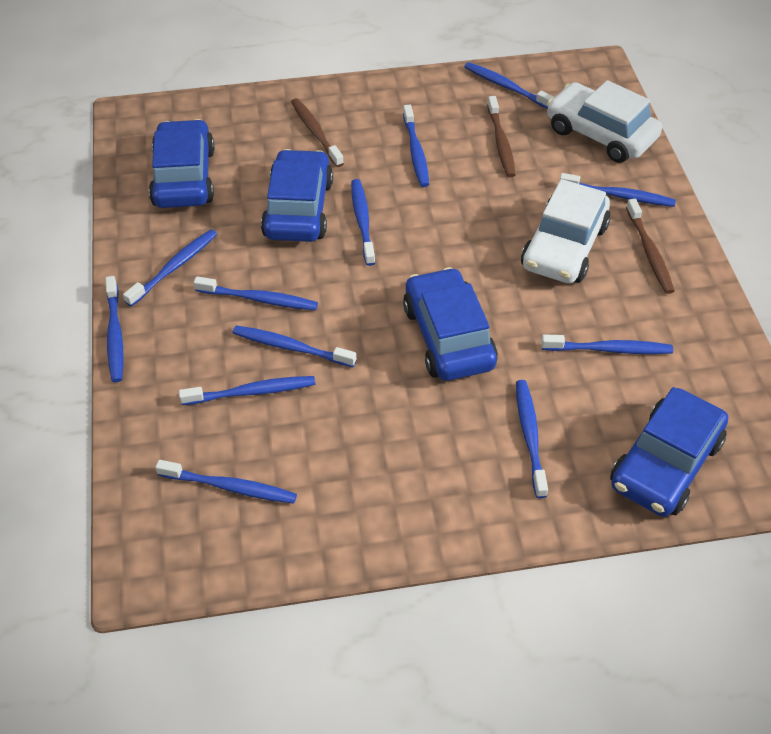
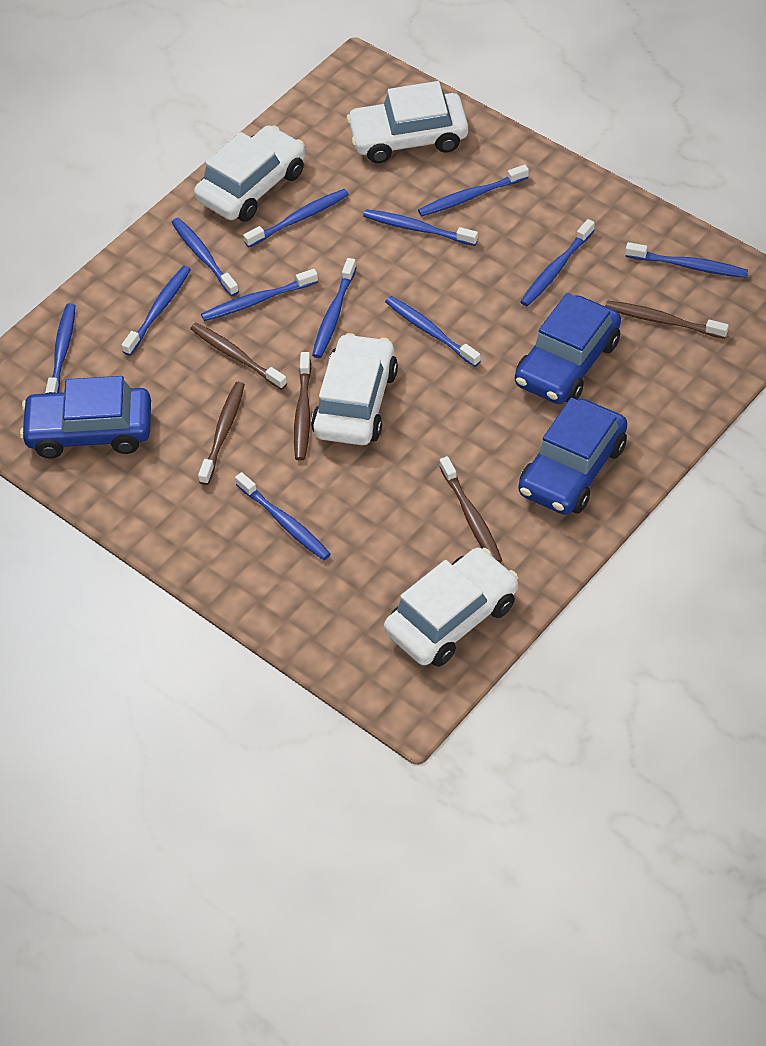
blue car: [149,119,215,208] [261,149,333,242] [403,267,498,381] [610,387,728,517] = 4 -> [20,376,151,459] [515,293,621,404] [519,398,627,515] = 3
brown toothbrush: [291,98,344,167] [487,96,516,177] [626,199,674,294] = 3 -> [190,323,287,390] [198,382,245,485] [294,352,311,461] [440,456,502,563] [605,300,729,339] = 5
white car: [521,179,610,283] [547,80,662,163] = 2 -> [194,125,305,222] [311,333,398,445] [347,81,468,163] [384,548,518,667] = 4

